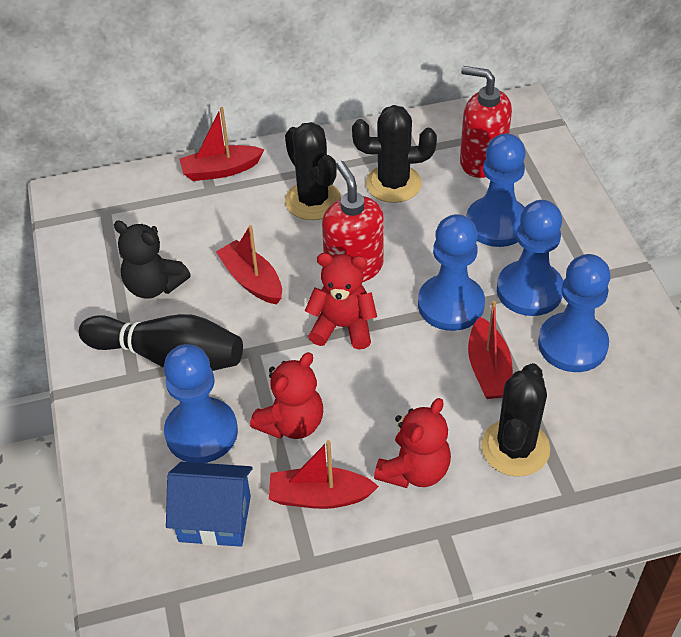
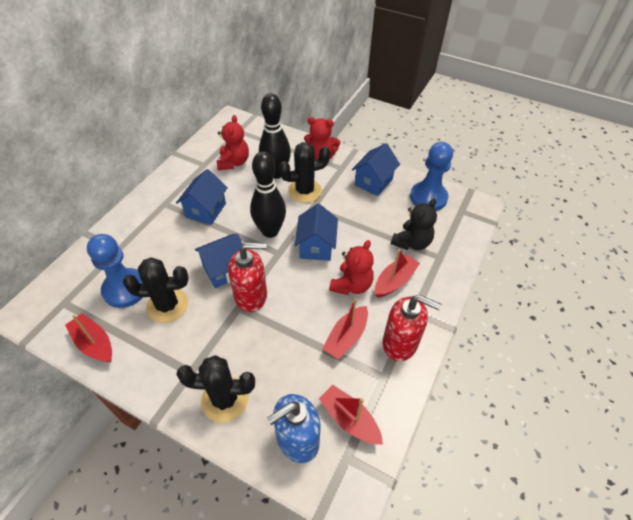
black bowling pin: [79,314,243,371] = 1 -> [250,151,286,238] [259,93,291,179] = 2
blue house: [166,462,253,547] = 1 -> [176,169,228,225] [195,234,242,288] [295,204,338,261] [352,143,400,196] = 4
blue pawn: [164,344,238,463] [418,214,485,331] [466,133,526,247] [497,200,563,316] [538,254,611,372] = 5 -> [87,234,143,308] [410,142,453,211] = 2
blue soap dispenser: none = 0 -> [267,394,321,463] = 1

